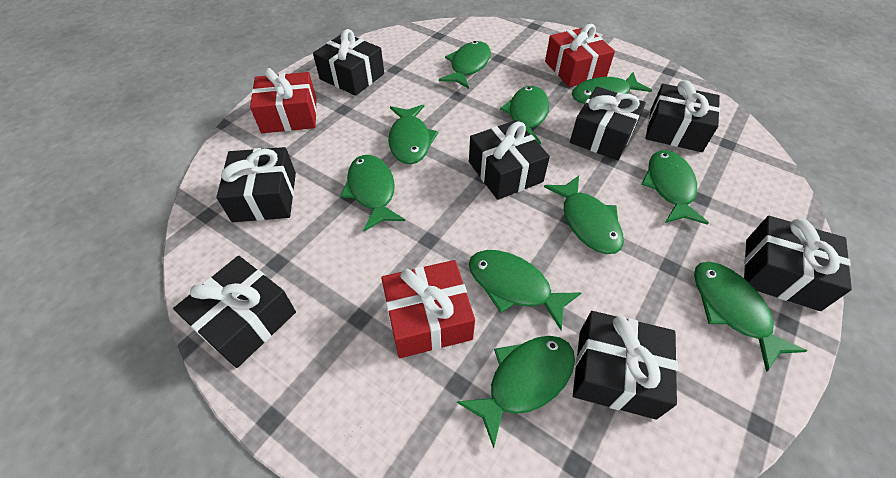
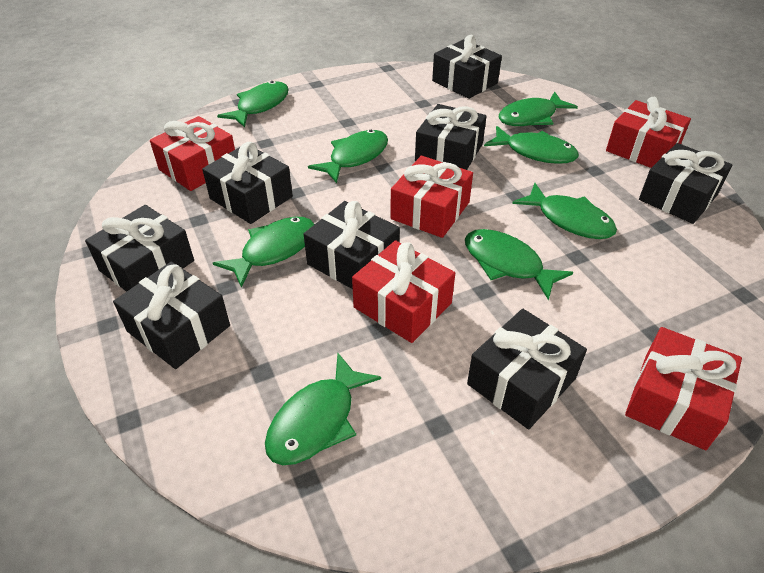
green fish: [340,155,405,231] [388,104,439,164] [439,41,491,89] [457,336,575,448] [469,250,581,330] [500,86,549,145] [544,175,624,254] [572,72,652,104] [641,150,709,225] [694,262,807,372] = 10 -> [213,217,315,288] [217,81,289,127] [265,353,381,465] [308,130,388,183] [465,229,573,300] [484,126,579,164] [499,91,578,126] [512,183,617,239] = 8
red gift: [250,68,317,133] [381,260,475,358] [545,24,615,87] = 3 -> [150,116,235,191] [352,240,455,343] [390,156,473,238] [606,97,691,168] [625,327,742,450] = 5

